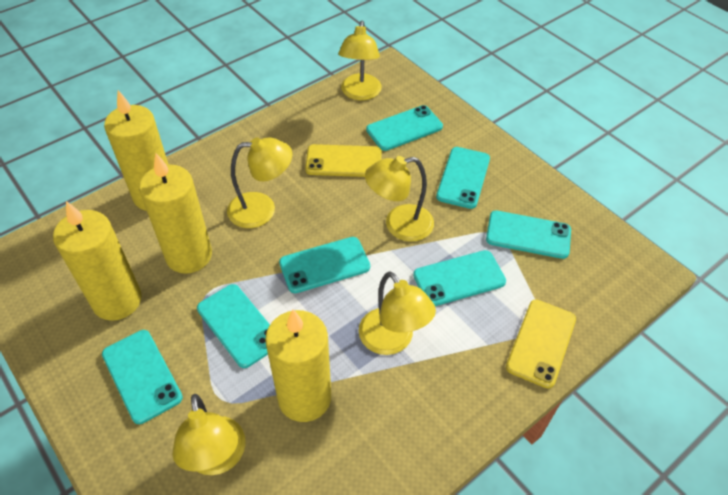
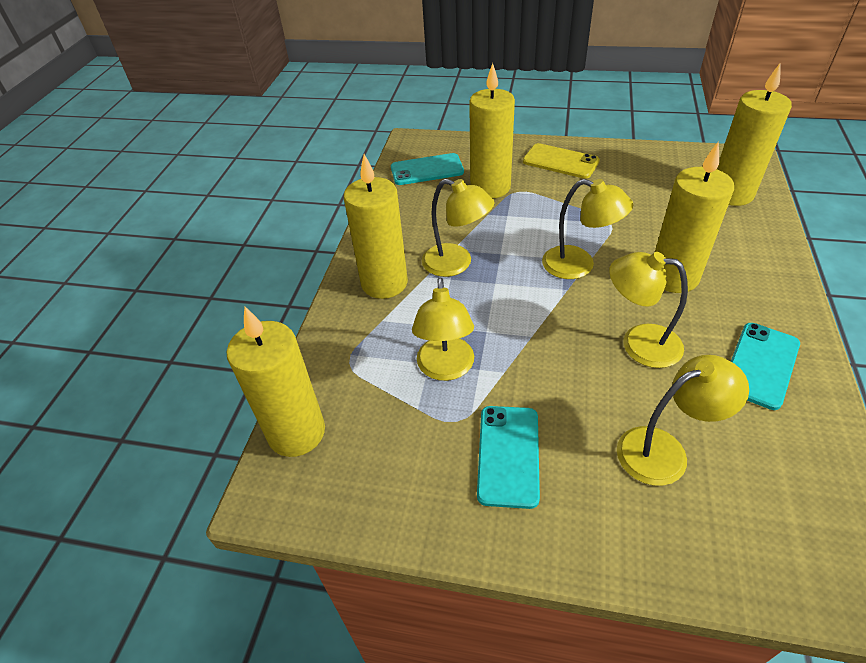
turquoise phone: [102,330,183,424] [197,284,270,368] [279,237,370,293] [366,105,443,151] [413,250,506,306] [436,147,490,209] [486,210,571,259] = 7 -> [391,153,464,185] [477,406,540,509] [731,323,800,410] = 3
yellow candle: [53,201,142,321] [104,90,169,211] [139,153,212,274] [265,310,331,422] = 4 -> [227,307,325,457] [344,154,408,299] [469,63,515,198] [654,142,734,293] [717,64,792,206] = 5
yellow phone: [305,144,382,177] [506,300,576,388] = 2 -> [523,143,600,179] = 1

